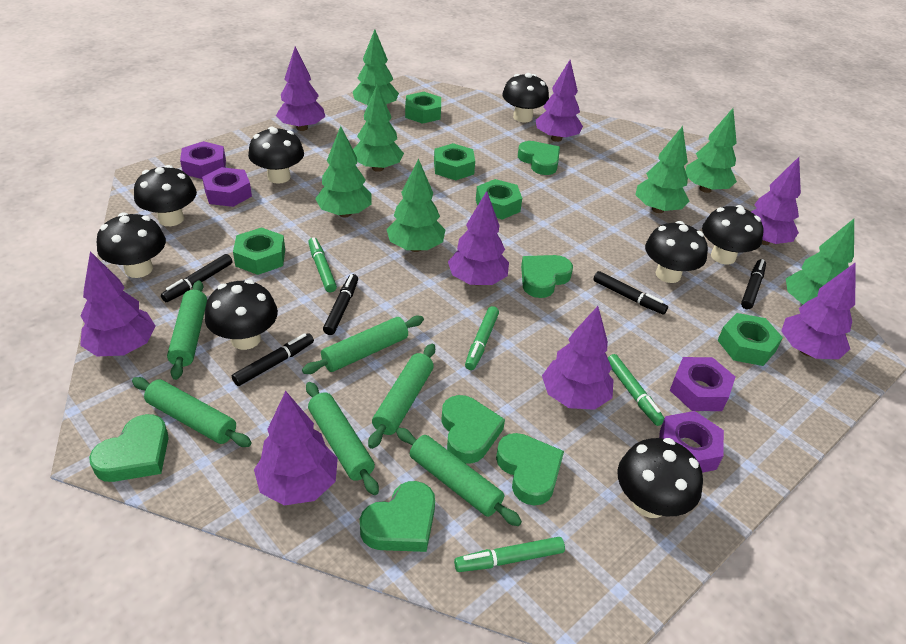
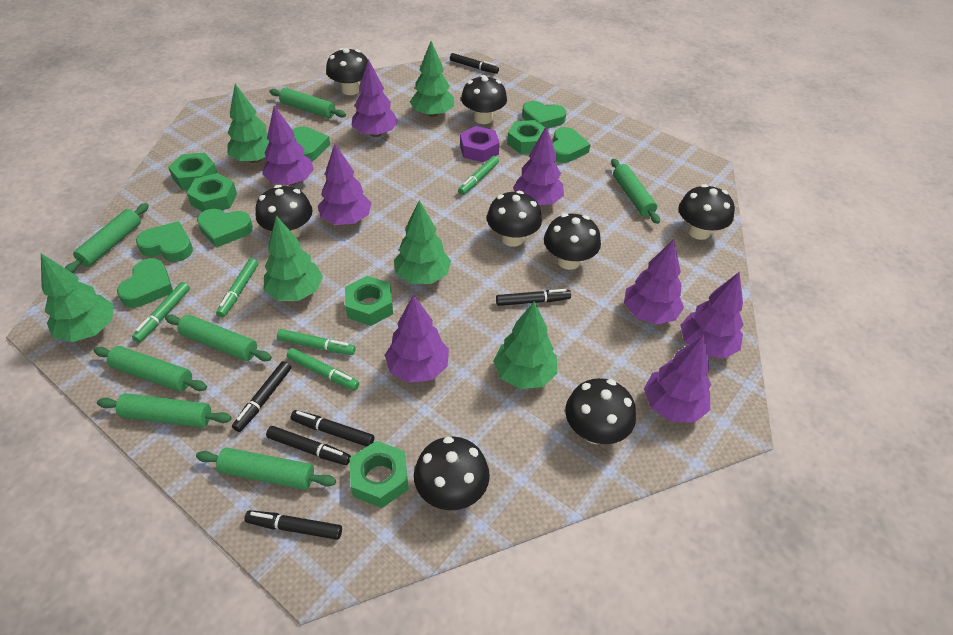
black marker: [161,254,233,302] [232,333,314,386] [323,274,358,335] [593,271,668,314] [741,259,766,310] = 5 -> [232,361,291,432] [244,510,342,540] [266,426,351,465] [290,410,374,447] [450,53,499,74] [496,289,571,306] = 6
green marker: [308,238,337,293] [454,537,565,572] [465,306,499,370] [608,354,665,426] = 4 -> [132,282,190,342] [216,258,258,317] [277,329,356,355] [287,348,359,390] [458,156,499,195] = 5
green rolling pin: [132,377,252,447] [167,280,207,380] [302,316,424,374] [306,382,379,495] [368,344,435,449] [396,428,522,526] = 6 -> [65,203,149,273] [94,346,207,391] [97,393,232,428] [165,315,272,361] [196,448,336,490] [269,88,346,118] [611,159,660,224] = 7
green tree: [315,126,372,217] [353,29,399,105] [353,85,404,172] [386,158,445,252] [635,126,689,213] [685,108,737,193] [786,219,854,305] = 7 -> [41,253,114,342] [227,84,270,163] [264,216,323,301] [394,200,451,284] [410,41,454,117] [493,301,557,389] = 6
purple nut: [180,141,226,179] [202,167,252,207] [659,411,724,473] [670,357,735,411] = 4 -> [460,126,500,162] = 1

